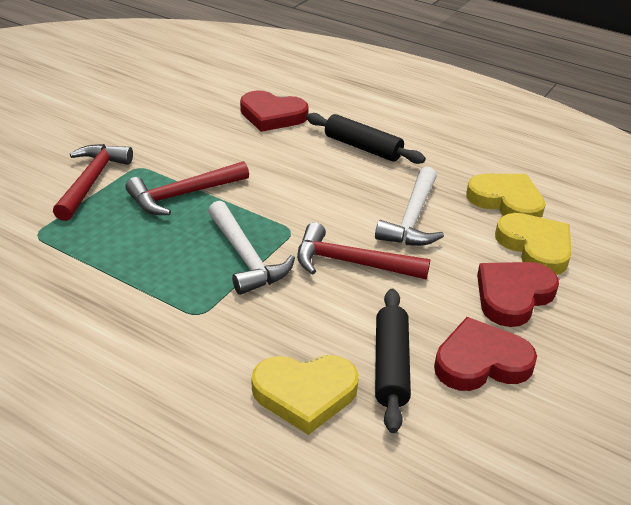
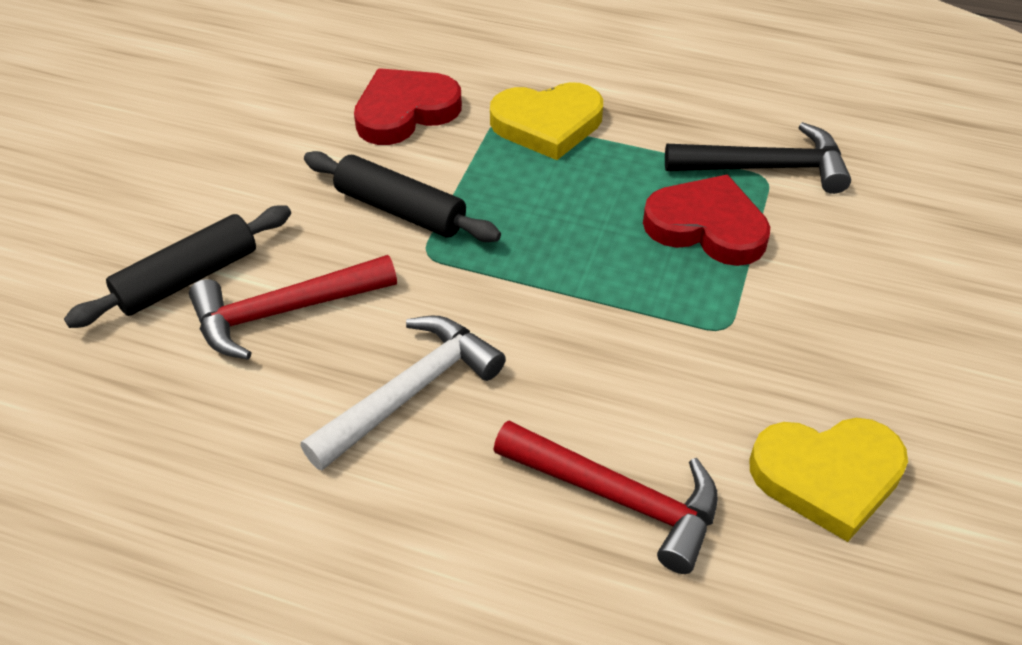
black hammer: none = 0 -> [665,122,851,194] = 1
red hammer: [53,144,133,221] [125,161,249,215] [297,222,430,279] = 3 -> [189,255,397,360] [493,420,718,574] = 2
red heart: [240,90,309,132] [434,317,537,391] [477,262,559,327] = 3 -> [354,68,462,145] [643,174,770,266] = 2
white hammer: [208,201,295,295] [375,167,444,246] = 2 -> [300,316,506,471] = 1
yellow heart: [251,355,359,435] [466,174,546,218] [495,213,571,275] = 3 -> [490,82,603,160] [749,418,908,542] = 2

